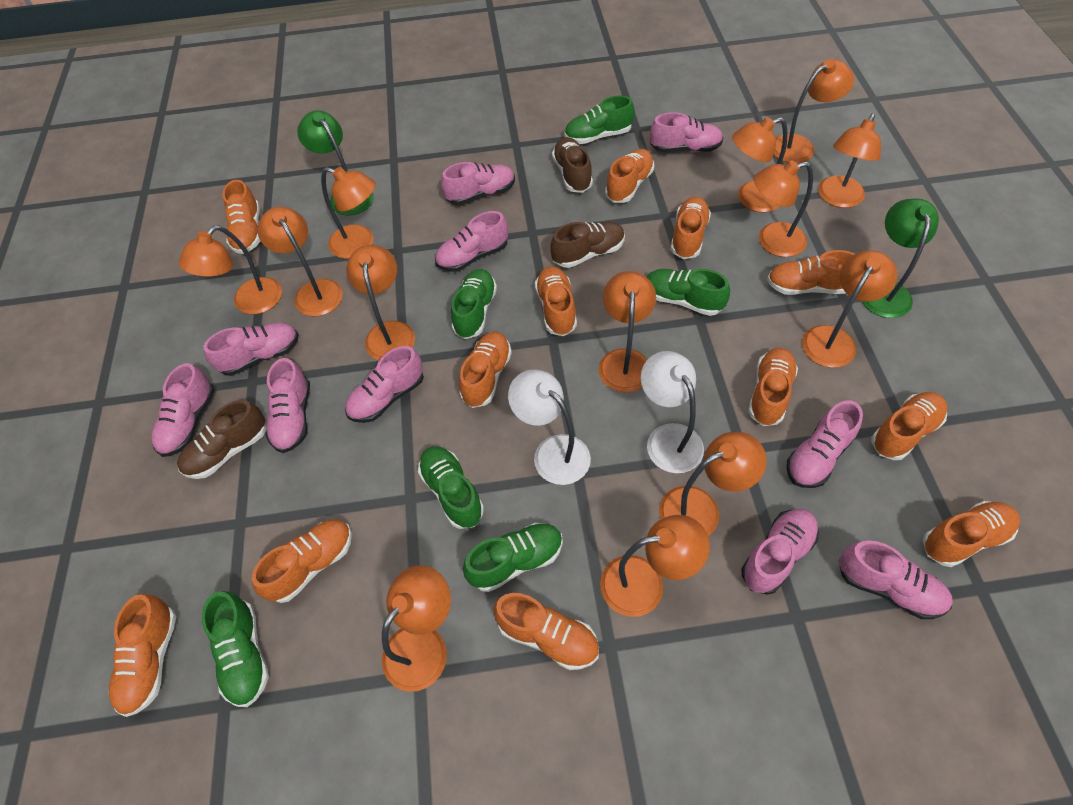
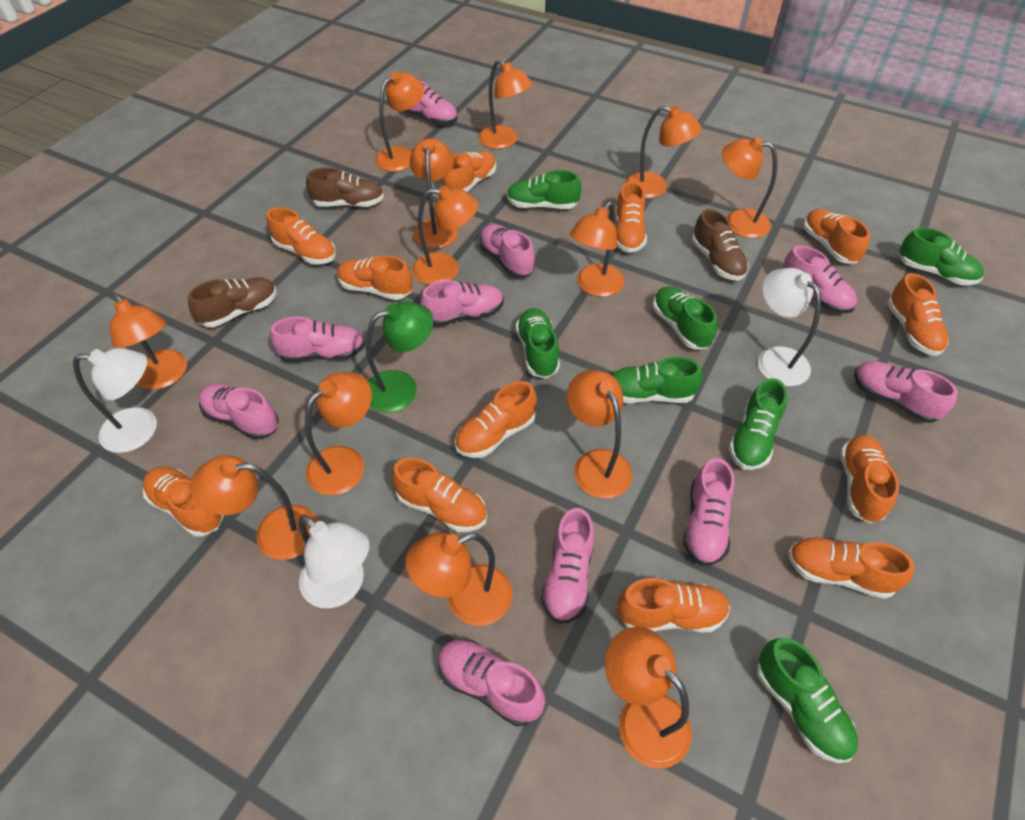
green lamp: [297,110,374,215] [862,198,939,318] = 2 -> [366,301,433,412] = 1
green shoe: [202,591,269,707] [418,446,484,529] [451,269,497,339] [463,523,563,592] [564,96,634,144] [647,269,730,316] = 6 -> [507,170,581,209] [516,308,560,378] [612,356,703,403] [653,286,717,349] [729,378,787,470] [757,638,858,763] [899,227,984,285] = 7
white lamp: [508,369,591,485] [641,351,704,473] = 2 -> [73,348,157,453] [299,515,370,608] [758,268,821,386] = 3

